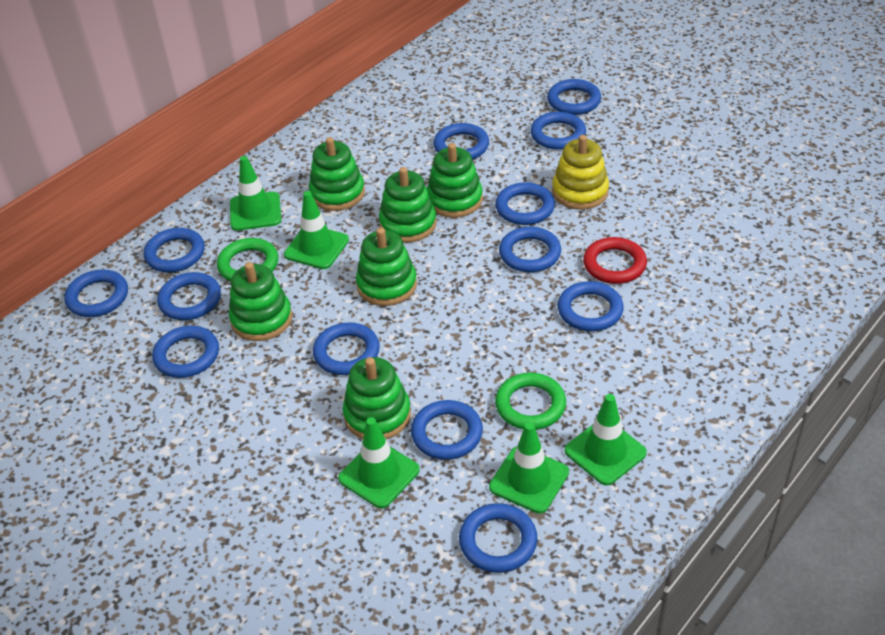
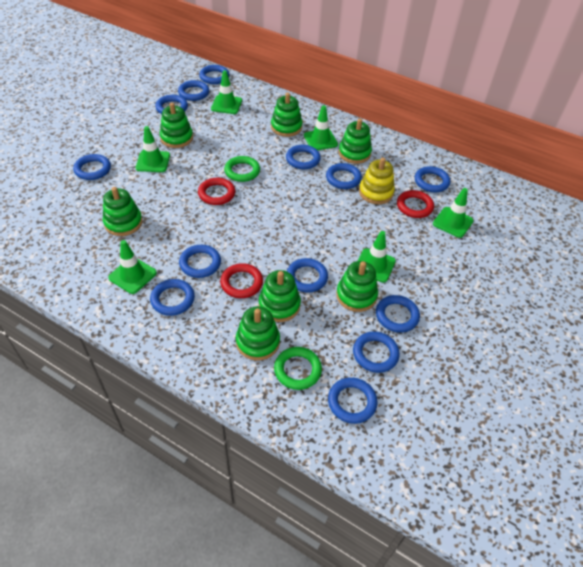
green stacking toy: [229,262,292,341] [309,137,365,211] [343,357,411,439] [356,228,417,306] [379,167,437,243] [427,143,483,218] = 6 -> [103,187,143,236] [160,103,193,148] [236,306,280,360] [259,270,301,322] [271,92,303,137] [336,261,378,312] [339,118,372,164] = 7
green traffic cone: [230,156,281,231] [284,191,349,269] [338,417,420,508] [489,422,569,514] [565,394,647,485] = 5 -> [108,240,157,294] [136,126,170,172] [211,70,242,114] [304,105,338,150] [358,231,396,283] [433,188,474,238] = 6
red ring: [583,237,647,284] = 1 -> [198,178,235,205] [220,263,263,298] [397,190,434,218] = 3

